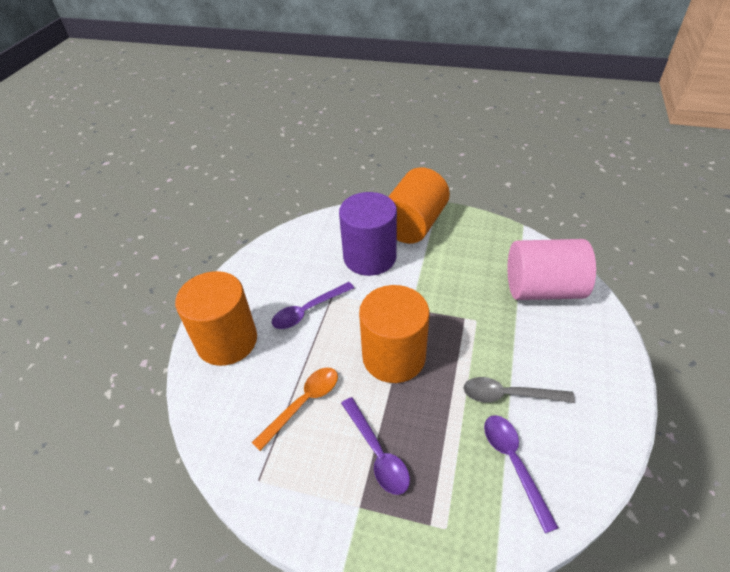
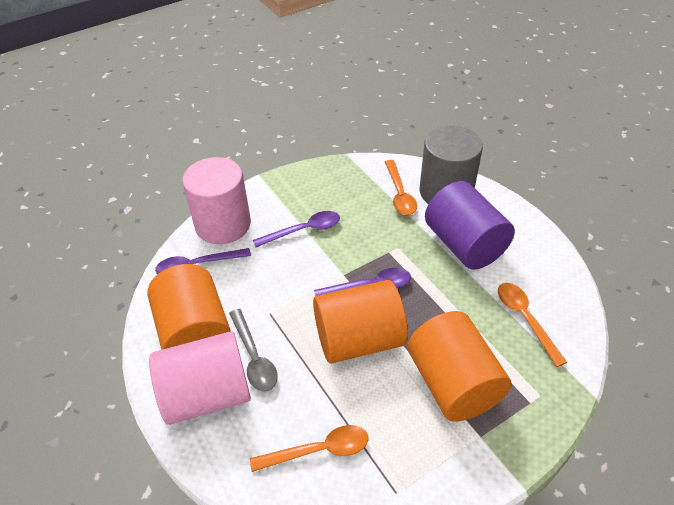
grey cylinder: none = 0 -> [419,126,483,204] = 1
orange spoon: [252,368,338,451] = 1 -> [250,425,368,472] [385,160,417,215] [498,283,567,367] = 3
pink cylinder: [507,239,596,300] = 1 -> [149,331,251,425] [182,157,251,244] = 2

